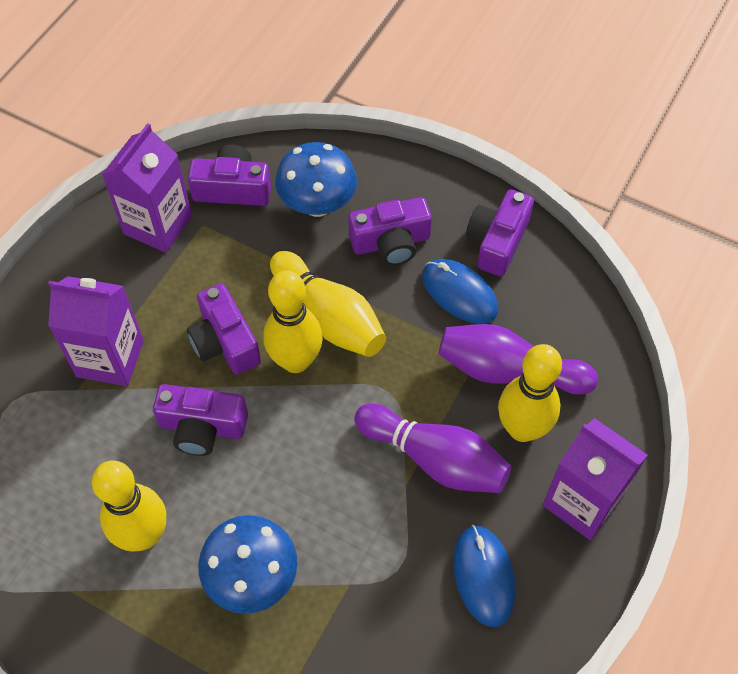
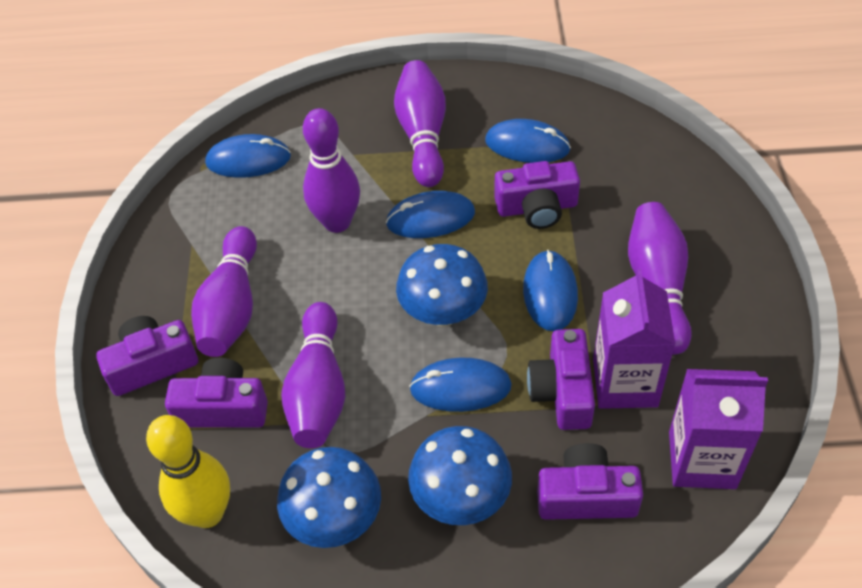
blue mouse: [422,259,498,324] [453,525,516,627] = 2 -> [205,134,291,178] [386,191,475,238] [409,358,512,412] [485,119,571,163] [523,250,578,331] = 5
blue mushroom: [198,515,298,614] [275,142,357,217] = 2 -> [277,447,381,548] [396,244,488,326] [408,426,512,525] = 3
purple bowling pin: [354,403,512,493] [439,324,598,395] = 2 -> [191,226,257,357] [281,302,345,448] [303,108,360,233] [394,60,446,187] [628,202,692,355] = 5
purple carton: [48,276,144,386] [102,123,192,253] [543,418,648,540] = 3 -> [593,269,675,409] [669,369,768,489] = 2
yellow bowling pin: [92,460,166,552] [263,270,323,373] [270,251,386,357] [498,344,562,442] = 4 -> [146,415,230,528] = 1

